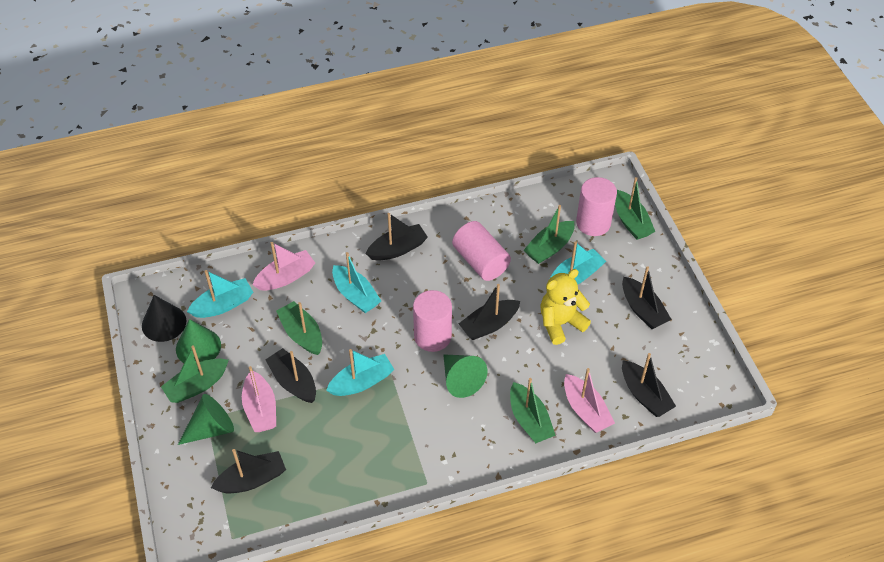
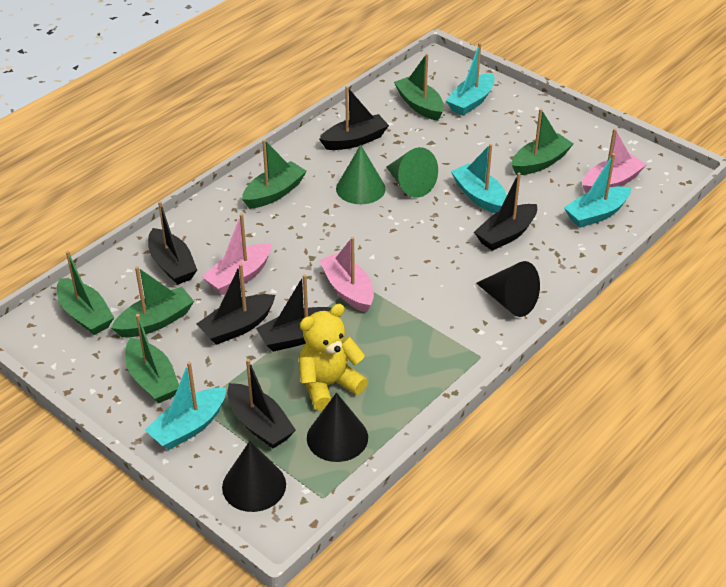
black cone: [142,295,186,342] = 1 -> [222,441,286,512] [307,392,368,462] [476,261,540,317] = 3
green boat: [161,345,229,403] [276,301,322,355] [510,378,556,443] [524,205,575,264] [615,177,655,240] = 5 -> [57,251,114,335] [111,266,194,337] [125,314,179,403] [242,139,307,209] [394,53,444,121] [512,109,574,175] = 6
green cone: [176,319,221,363] [178,394,234,445] [443,354,487,398] = 3 -> [336,145,386,204] [386,147,438,198] = 2
pink cylinder: [413,290,452,352] [452,221,511,281] [576,177,617,236] = 3 -> none = 0

